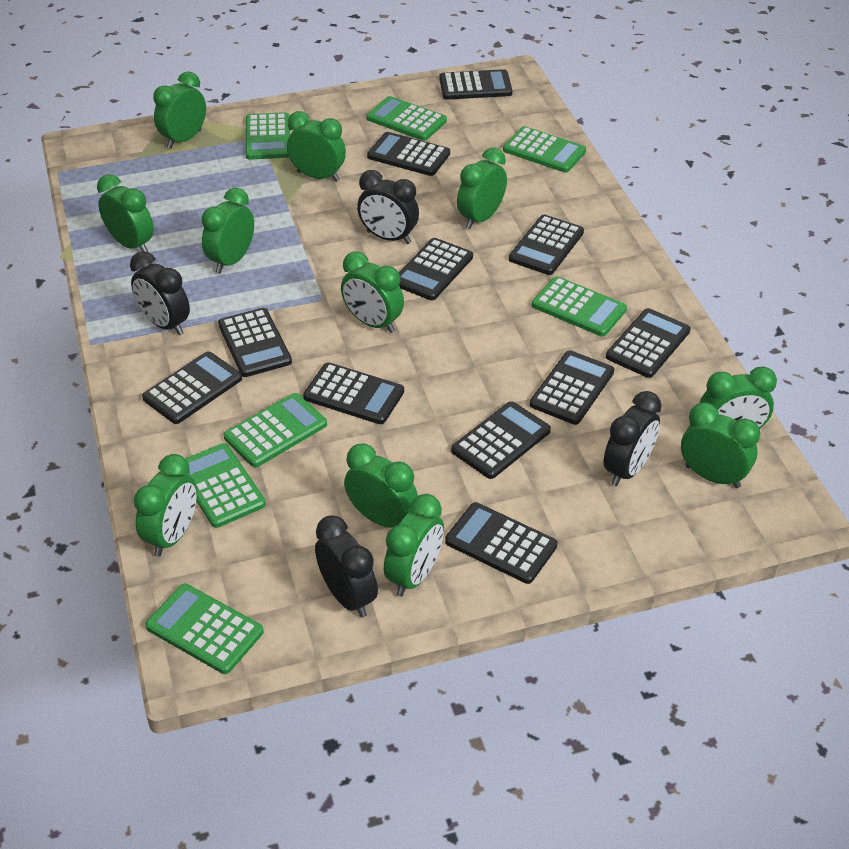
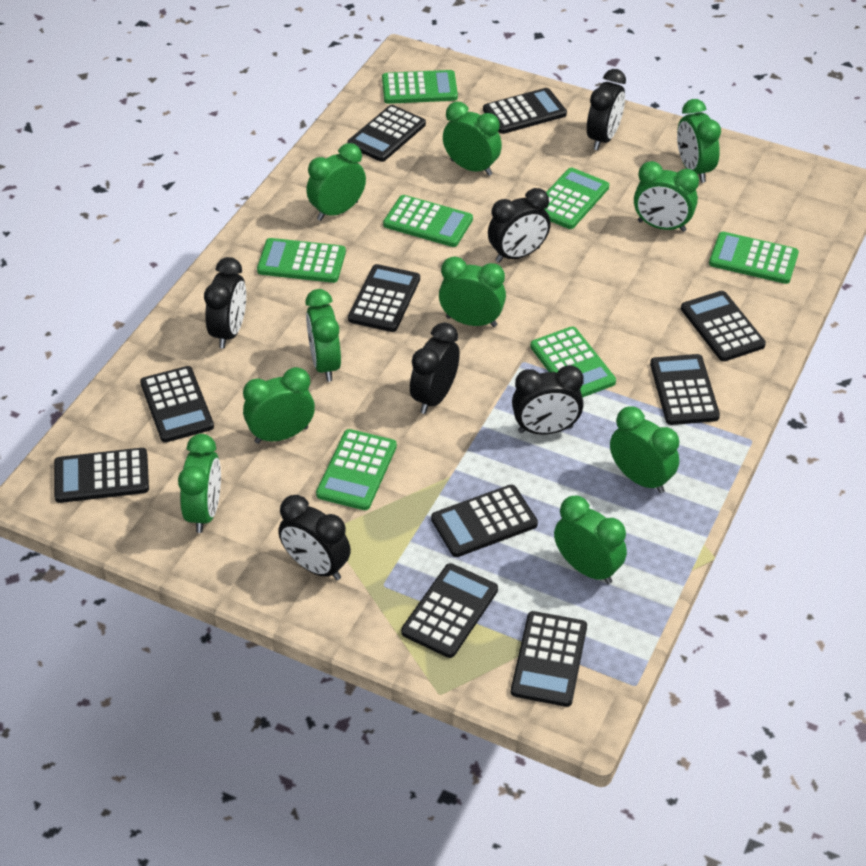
black calculator: [142,351,242,424] [218,308,292,377] [303,362,404,424] [367,132,450,176] [399,238,473,300] [439,69,512,100] [445,502,557,584] [451,401,551,479] [509,215,584,275] [530,350,614,425] [606,308,691,378] = 11 -> [54,448,149,503] [140,366,214,443] [348,105,426,162] [348,264,420,332] [401,563,498,658] [431,485,538,557] [483,88,567,134] [511,611,587,707] [650,354,720,425] [681,291,766,361] = 10
black clock: [130,251,190,335] [315,515,378,618] [357,170,419,244] [603,391,662,486] = 4 -> [204,257,246,349] [278,495,351,580] [410,323,460,414] [488,188,551,263] [512,365,584,435] [587,69,626,150] = 6
green clock: [97,174,154,252] [134,454,197,556] [153,71,206,149] [201,188,254,273] [287,111,346,182] [341,251,404,333] [344,443,418,528] [384,494,444,597] [457,148,507,229] [681,402,760,488] [700,366,777,429] = 11 -> [178,434,221,533] [243,367,315,444] [305,289,341,382] [306,143,366,221] [439,256,506,327] [443,102,502,176] [554,496,627,584] [610,406,679,493] [634,161,699,232] [677,99,721,183] = 10

